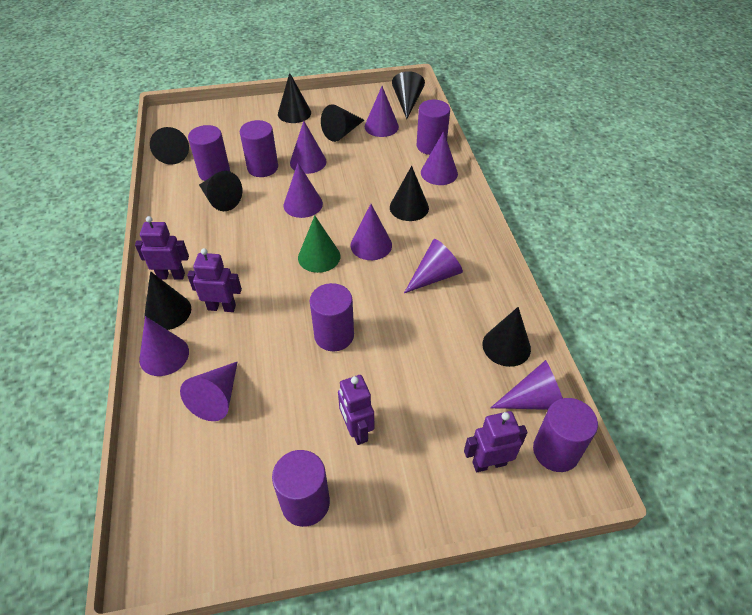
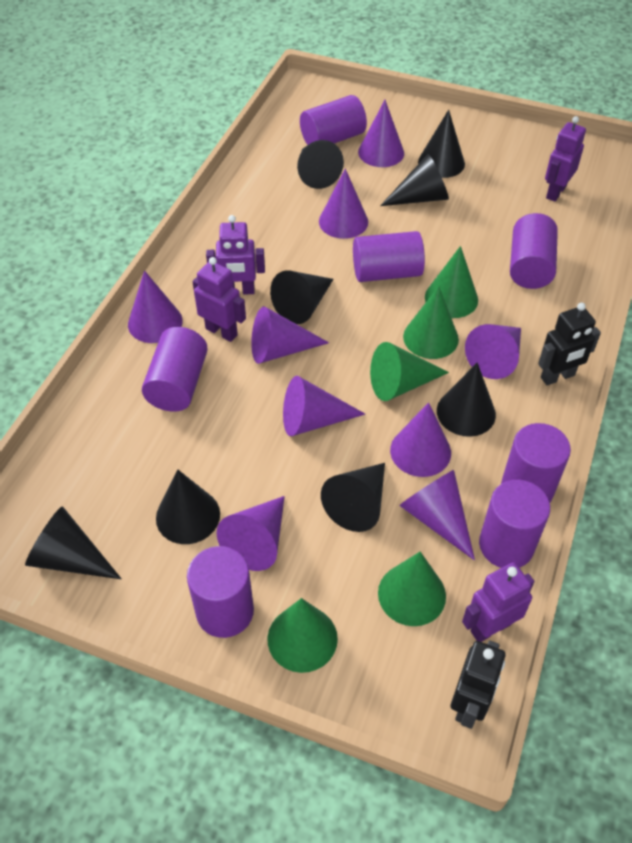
black robot: none = 0 -> [451,640,505,729] [538,303,601,385] = 2
green cone: [298,216,340,273] = 1 -> [267,598,338,673] [370,342,449,401] [378,552,446,626] [403,286,459,359] [425,246,478,318] = 5
purple cylinder: [188,125,230,181] [240,120,278,177] [272,450,330,527] [310,283,354,351] [417,100,450,155] [533,398,598,472] = 6 -> [142,327,208,412] [187,546,254,638] [300,95,367,145] [353,231,425,282] [479,480,550,568] [501,423,571,503] [510,213,558,289] = 7

